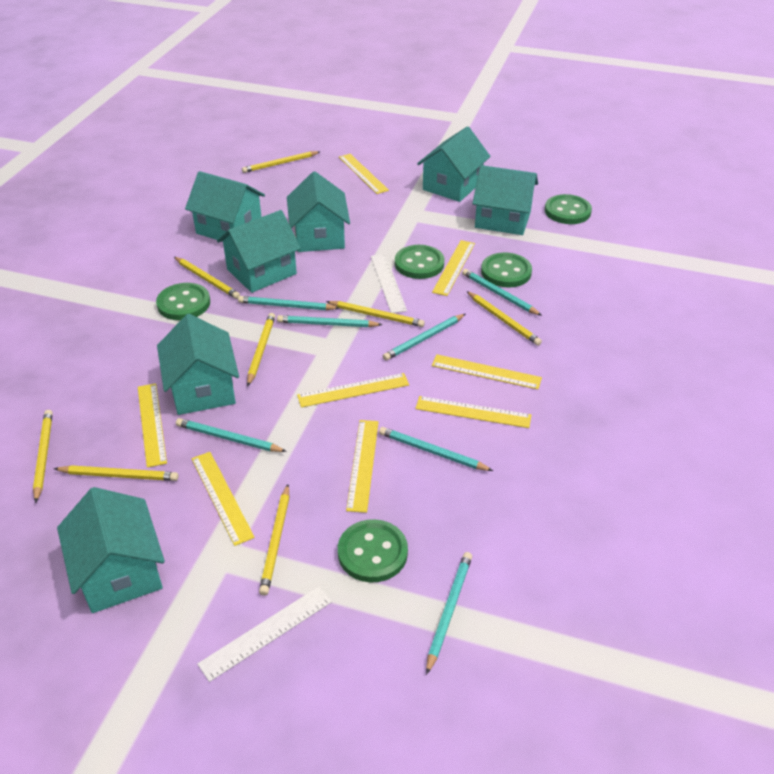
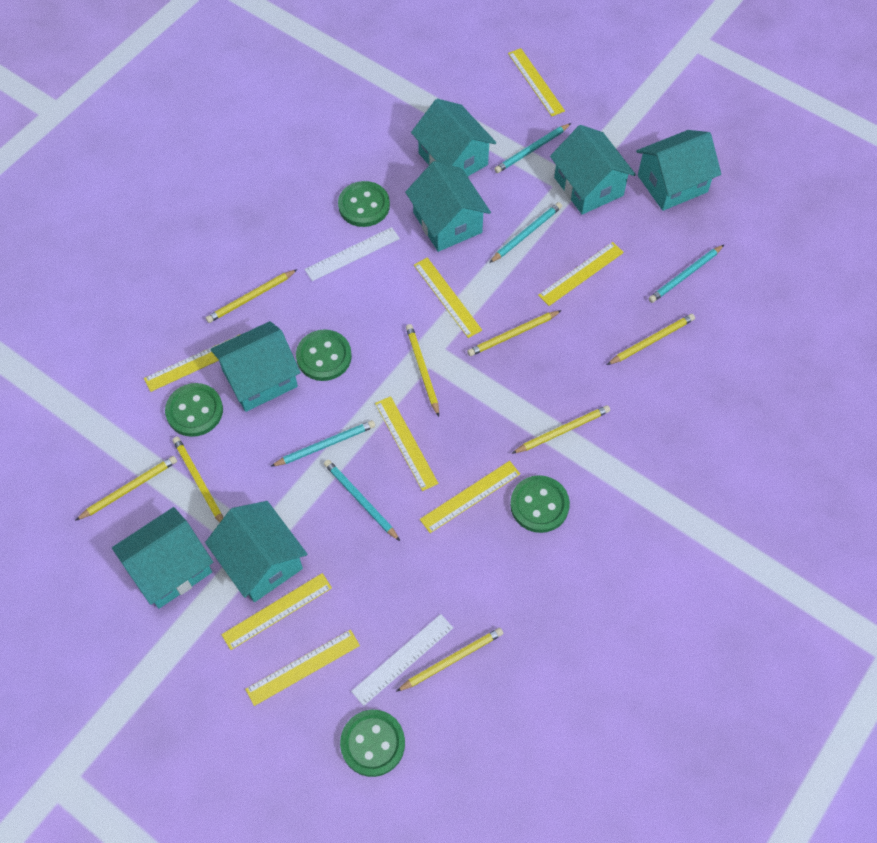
turquoise pencil: [176,418,287,452] [238,296,339,310] [277,315,383,327] [379,427,493,471] [383,314,465,361] [426,552,472,675] [462,269,542,316] = 7 -> [270,420,375,467] [324,459,400,541] [489,202,562,263] [494,123,571,173] [648,245,724,303] = 5

